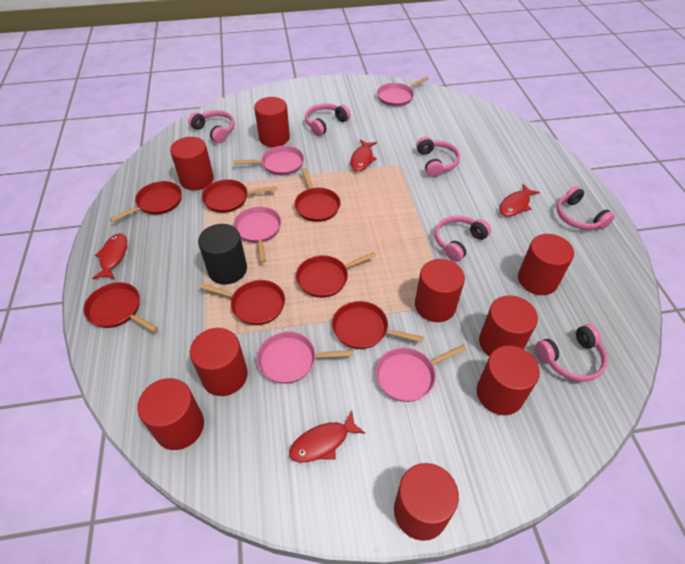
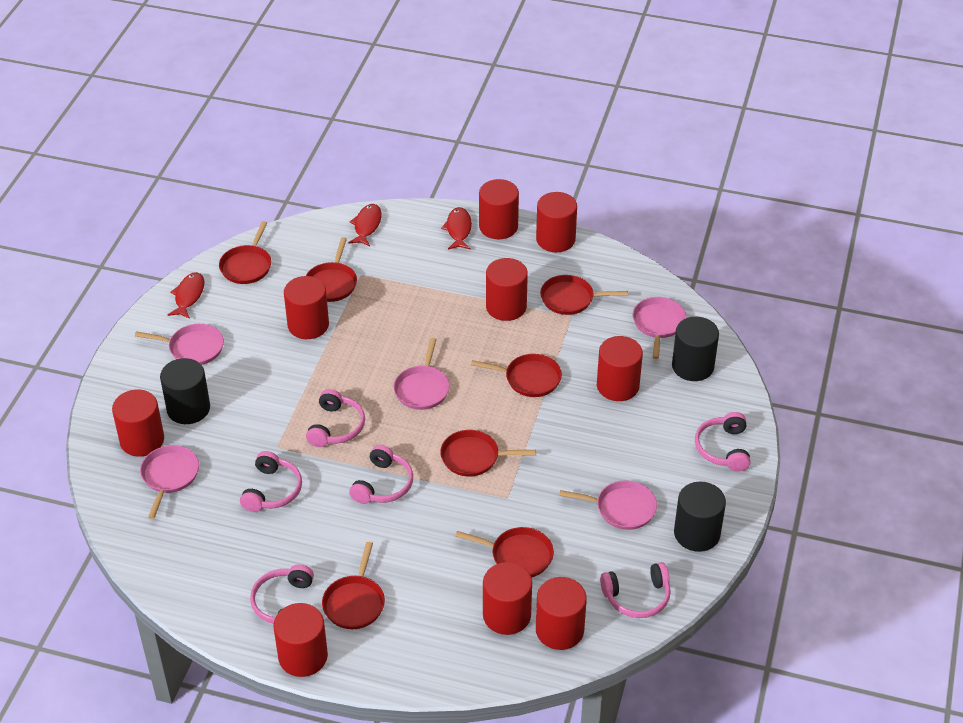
black cylinder: [198,224,247,285] = 1 -> [160,358,210,424] [672,317,719,381] [674,481,726,552] = 3
red fish: [92,233,127,279] [289,411,365,462] [350,140,377,171] [499,184,540,216] = 4 -> [168,272,204,319] [348,204,382,246] [441,207,472,250] = 3

